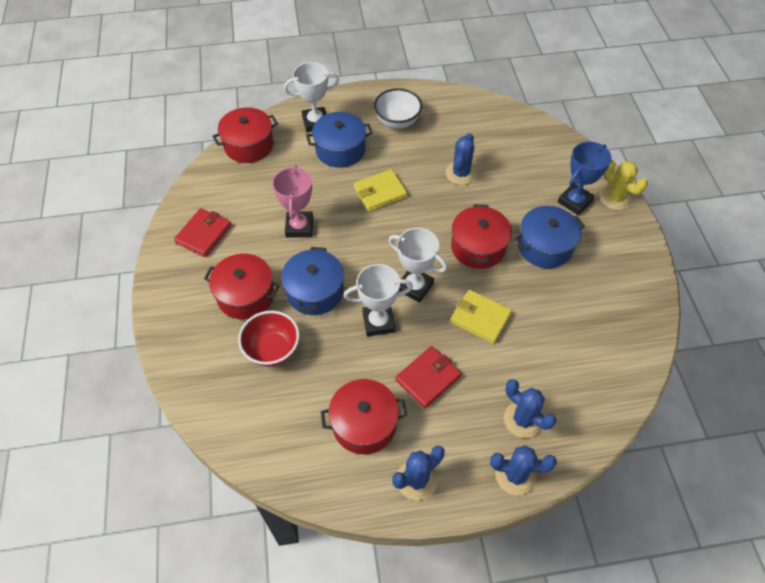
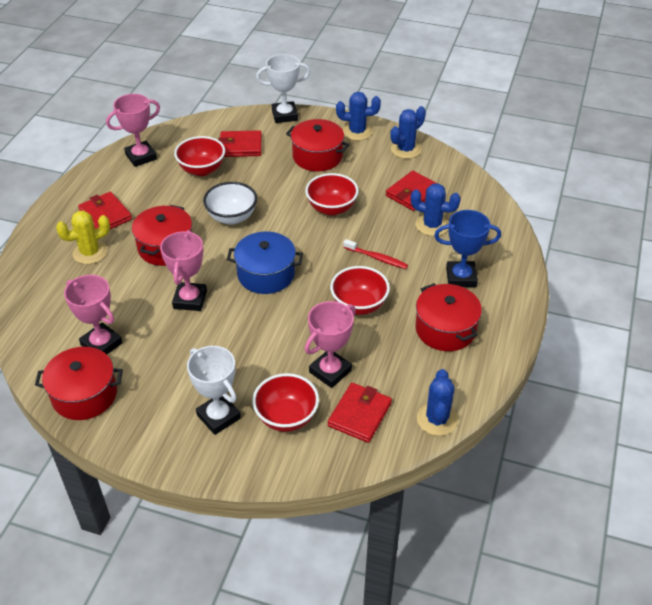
blue pot: [281,247,344,315] [306,112,373,168] [515,206,585,268] = 3 -> [227,232,303,294] = 1
pink trophy: [272,165,313,237] = 1 -> [64,275,123,354] [106,94,160,167] [160,230,207,311] [305,301,356,388] = 4
red bowl: [238,311,300,366] = 1 -> [174,136,225,176] [252,373,319,432] [305,173,359,216] [330,266,390,315] = 4
red toothbrush: none = 0 -> [343,239,408,269] = 1
red wallet: [174,208,231,257] [395,346,461,408] = 2 -> [78,192,132,229] [219,130,262,157] [328,383,392,443] [386,171,438,211] = 4
white trophy: [284,62,340,132] [344,264,413,336] [388,228,447,303] = 3 -> [187,346,241,435] [256,54,310,123] = 2
yellow wallet: [354,169,408,212] [450,290,512,344] = 2 -> none = 0

